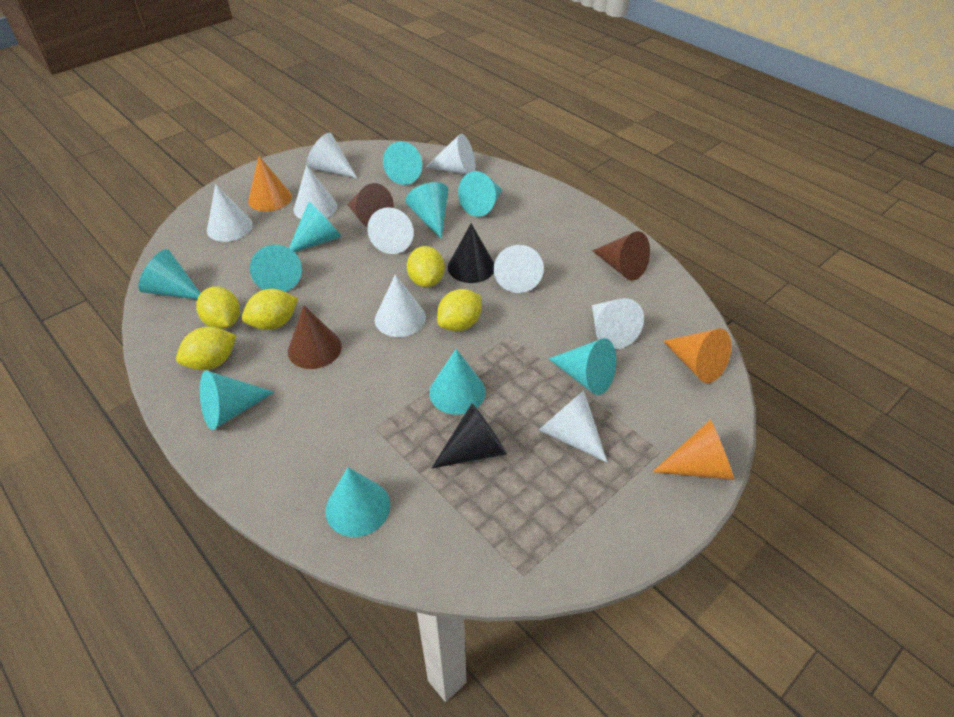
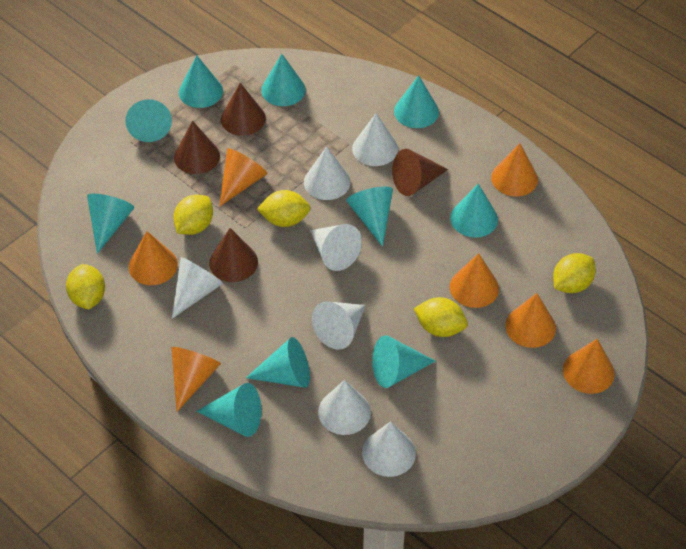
black cone: [432,403,507,468] [448,223,494,283] = 2 -> none = 0
brown cone: [288,305,342,369] [347,183,394,227] [592,231,650,281] = 3 -> [174,121,220,174] [209,228,258,282] [221,83,266,136] [392,149,448,196] = 4
orange cone: [248,156,292,212] [652,420,734,480] [663,329,731,383] = 3 -> [129,231,178,285] [171,347,221,412] [219,148,268,207] [450,253,499,308] [491,143,538,196] [505,293,556,348] [563,339,615,394] = 7
white cone: [207,184,253,242] [294,165,337,219] [306,133,357,178] [367,207,414,254] [375,275,426,337] [425,134,476,174] [494,245,544,293] [539,390,607,462] [592,298,644,349] = 9 -> [172,257,223,319] [304,146,350,200] [310,224,362,271] [312,301,366,350] [318,380,371,435] [352,113,398,166] [362,421,416,477] = 7

